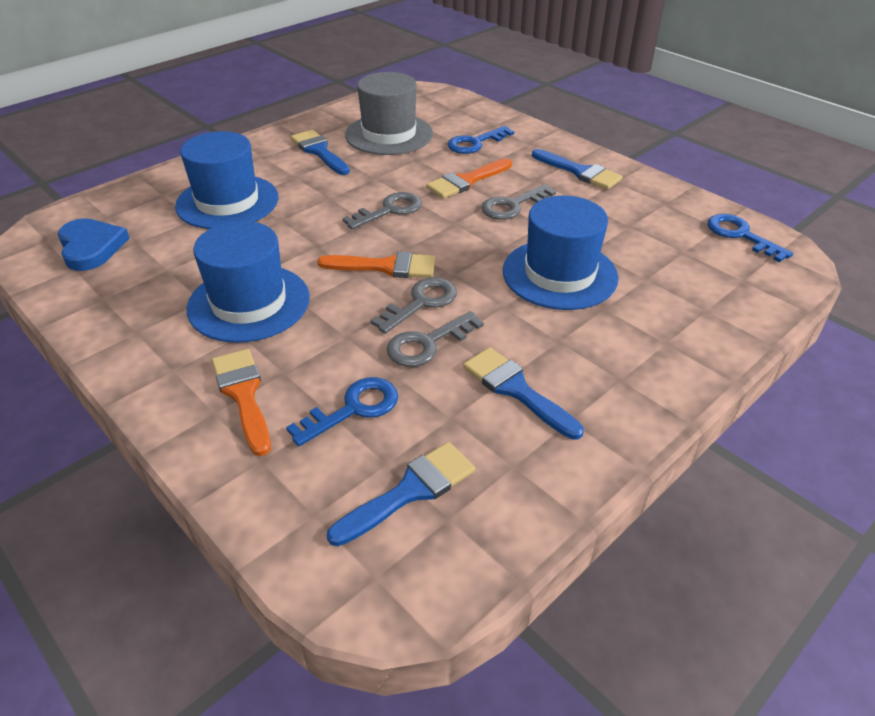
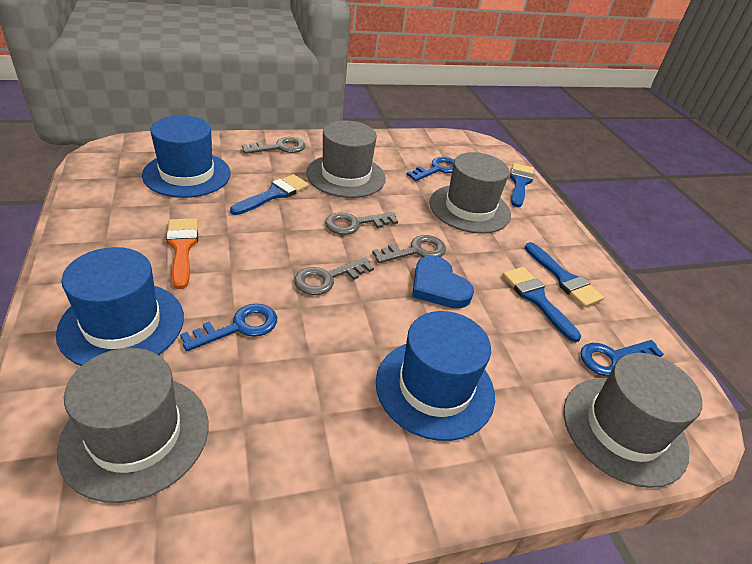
grey hat: [345,72,433,155] = 1 -> [57,348,208,503] [306,120,386,198] [429,152,511,234] [564,353,703,488] = 4
orange brush: [212,349,271,456] [317,252,436,278] [426,158,512,199] = 3 -> [166,218,198,289] = 1

